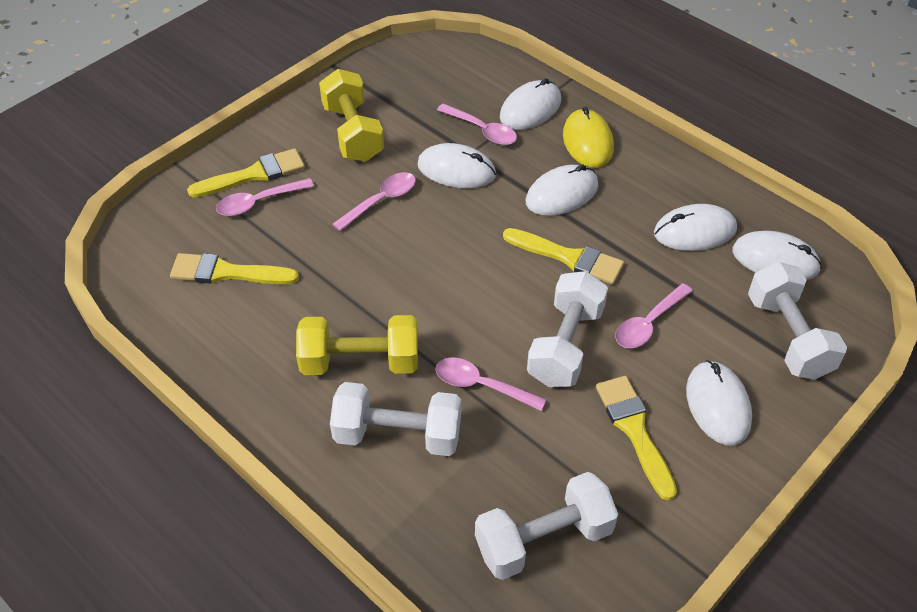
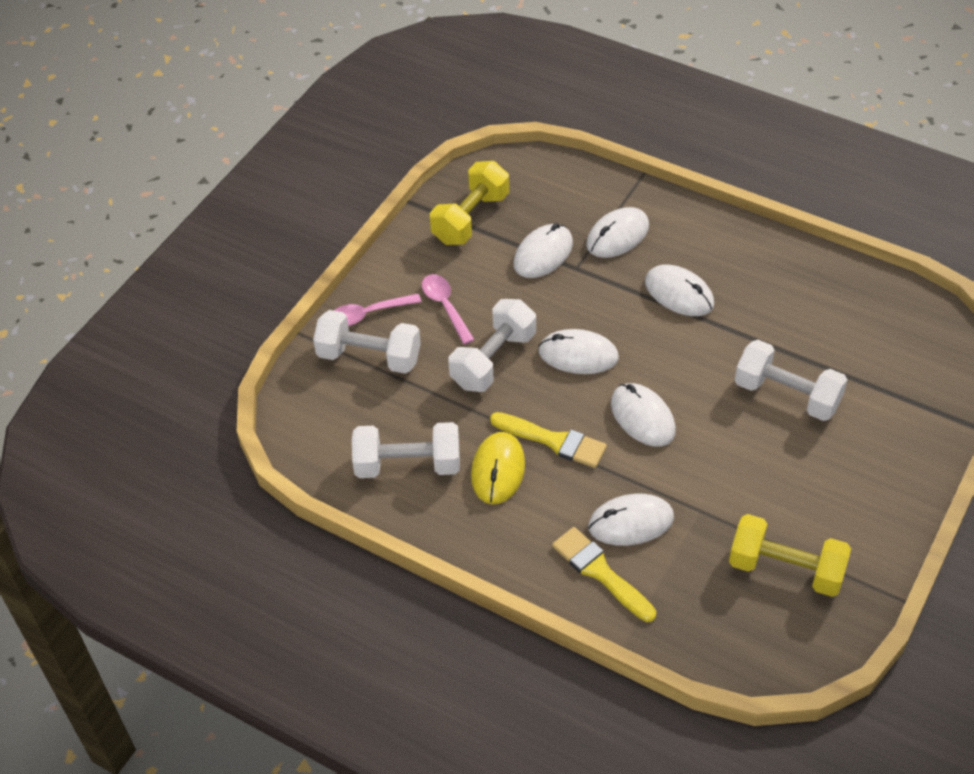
pink spoon: [216,178,314,216] [332,172,416,231] [435,357,547,411] [437,103,517,145] [615,283,693,348] = 5 -> [333,294,421,326] [422,274,475,344] = 2
yellow brush: [170,253,299,284] [187,148,305,198] [503,228,624,285] [596,376,677,501] = 4 -> [490,412,607,468] [552,527,656,622] = 2

